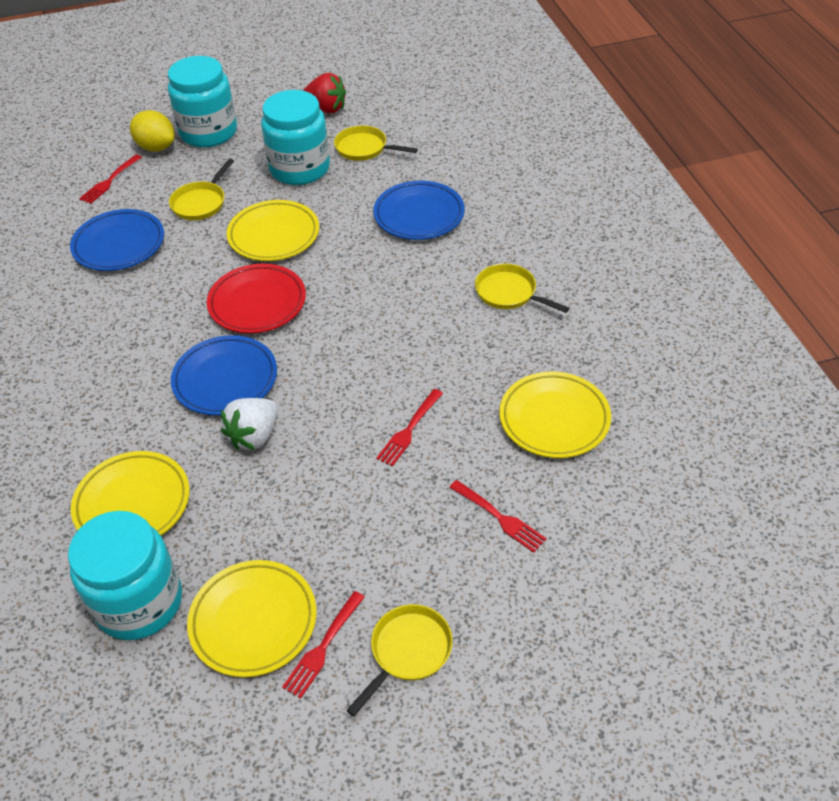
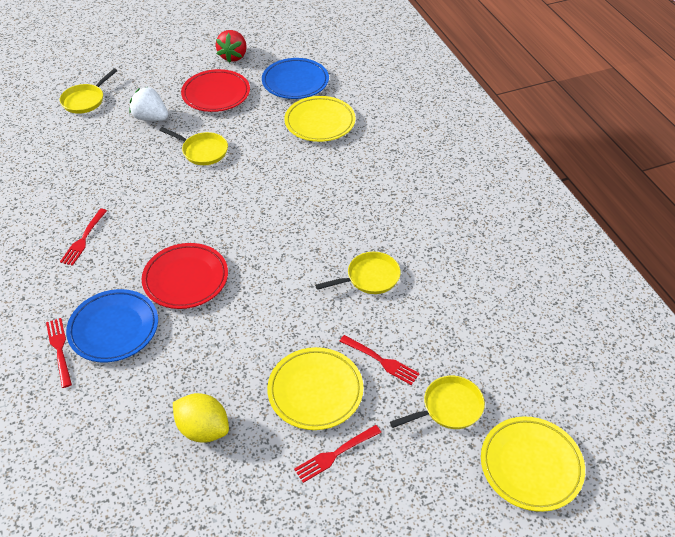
blue plate: [70,209,164,271] [171,335,277,415] [373,181,465,240] = 3 -> [66,289,158,362] [262,58,329,99] = 2
red plate: [207,264,306,333] = 1 -> [142,243,228,309] [181,69,250,112] = 2
turquoise jar: [68,511,182,640] [168,56,237,148] [261,90,330,185] = 3 -> none = 0
yellow plate: [71,451,190,535] [187,560,316,677] [227,200,319,261] [499,372,611,458] = 4 -> [267,347,363,430] [284,96,356,142] [481,416,585,512] = 3

